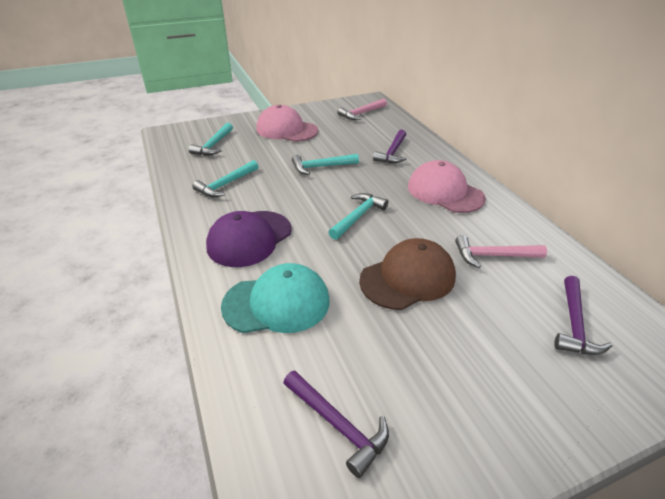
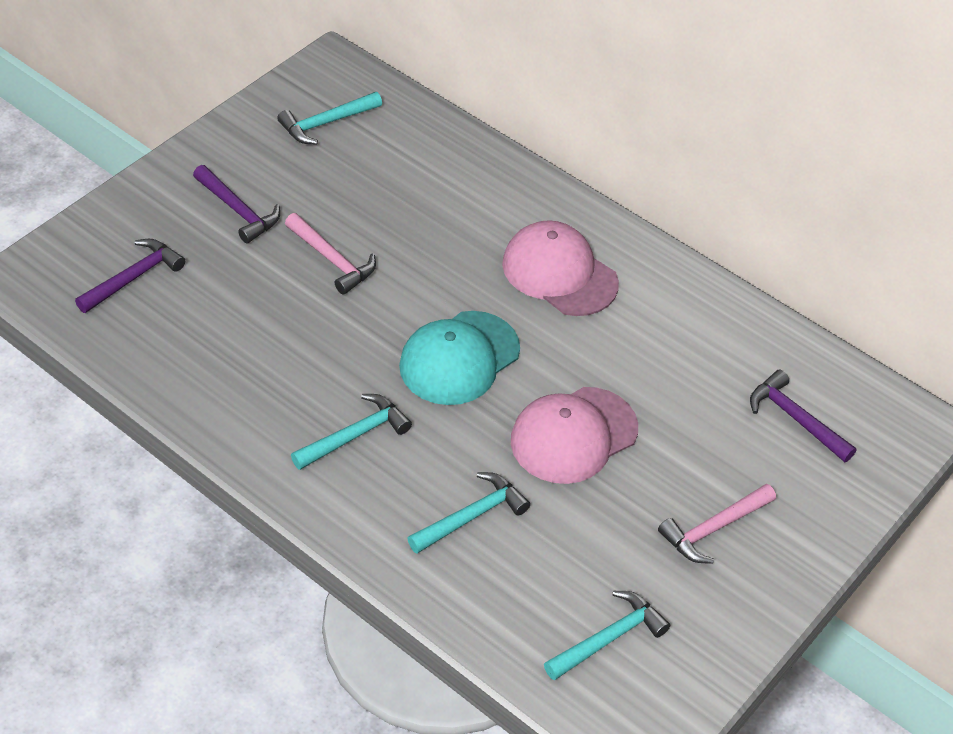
brown cap: [359,238,456,310] = 1 -> none = 0
purple cap: [206,211,292,267] = 1 -> none = 0

